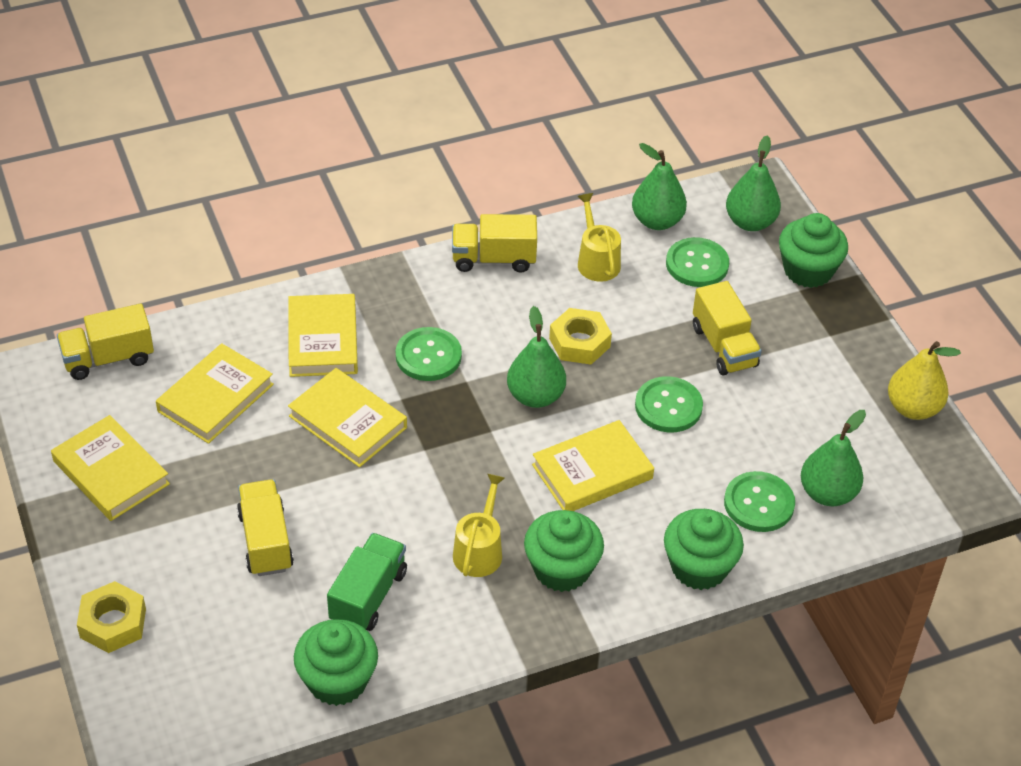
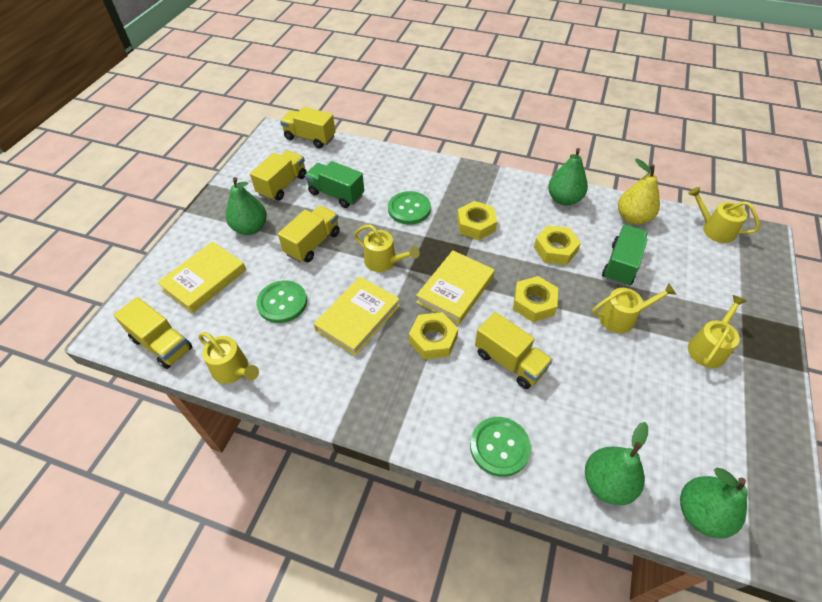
green button: [396,327,462,381] [635,376,703,432] [666,237,729,287] [724,471,795,532] = 4 -> [256,280,307,323] [388,191,431,224] [470,417,531,477] = 3
green cupcake: [294,619,378,706] [524,510,604,592] [664,509,744,590] [779,213,848,288] = 4 -> none = 0
green truck: [327,533,407,631] = 1 -> [305,161,364,208] [602,225,648,286] = 2
yellow book: [51,415,170,521] [156,343,274,444] [288,294,358,377] [288,368,407,467] [532,420,654,511] = 5 -> [157,241,246,313] [314,276,400,356] [416,250,495,324] = 3
yellow nut: [77,581,146,653] [549,308,612,364] = 2 -> [409,312,458,359] [457,201,497,240] [513,276,558,322] [534,225,581,265] = 4
yellow truck: [57,303,154,380] [237,480,294,576] [452,214,537,273] [693,281,762,376] = 4 -> [114,297,192,369] [250,150,306,201] [278,206,340,262] [280,107,335,148] [475,312,553,389] = 5
yellow watering can: [453,474,505,577] [577,193,621,282] = 2 -> [199,332,259,384] [354,225,420,272] [592,283,677,333] [688,187,760,243] [688,295,747,368] = 5

